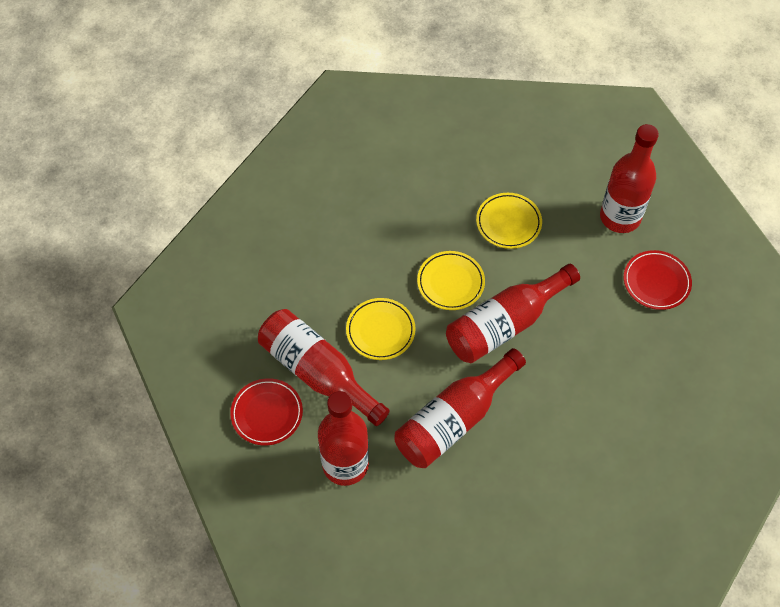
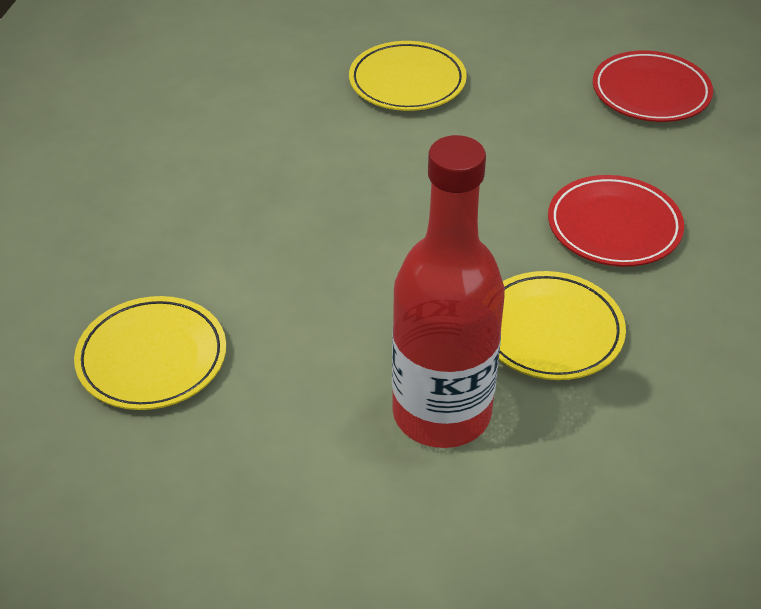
red bottle: [258,309,390,426] [318,391,369,486] [394,348,526,468] [446,264,580,363] [600,124,659,233] = 5 -> [392,135,505,448] = 1

